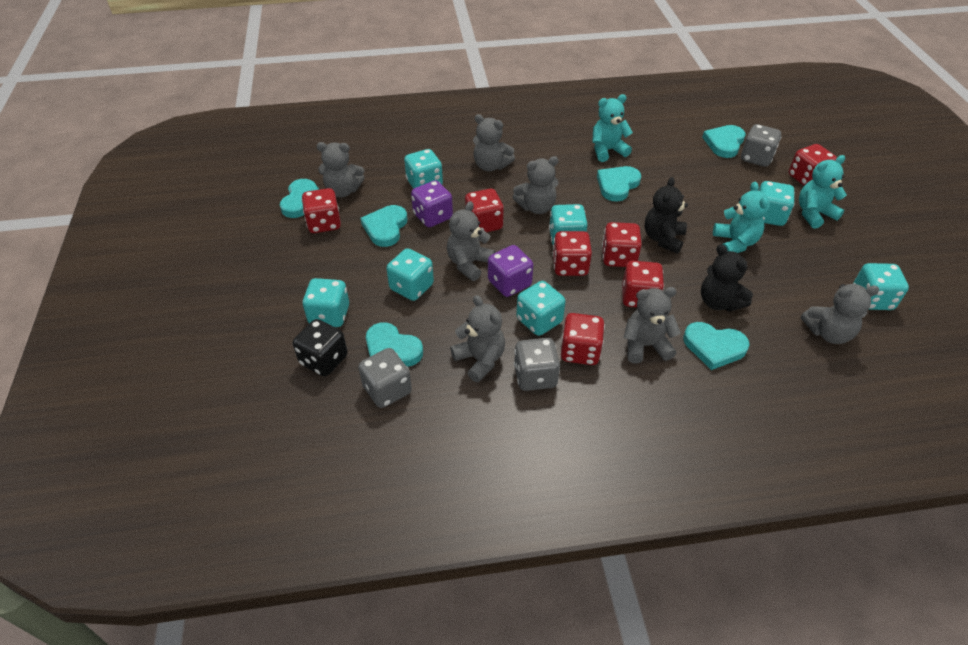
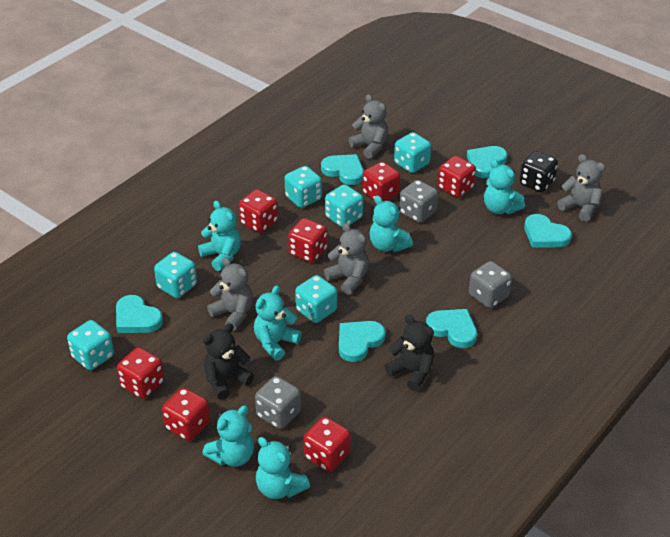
grey teddy bear: [317,142,365,198] [447,201,495,281] [450,295,505,382] [473,114,515,171] [513,156,559,214] [624,287,681,364] [801,284,879,344] = 7 -> [207,257,253,331] [324,223,369,295] [349,94,388,159] [557,154,605,222] = 4
purple dice: [411,180,453,227] [488,245,533,297] = 2 -> none = 0
turquoise dice: [302,278,349,327] [386,248,434,301] [404,149,443,189] [516,281,566,336] [549,204,588,245] [759,181,795,226] [853,263,909,310] = 7 -> [67,320,114,370] [154,252,197,298] [284,166,322,208] [295,275,337,323] [325,184,363,227] [394,132,431,173] = 6
turquoise teddy bear: [592,94,633,162] [713,182,770,253] [799,155,847,229] = 3 -> [198,201,241,271] [202,405,254,467] [254,285,302,361] [256,437,310,499] [370,196,413,252] [484,160,525,214] = 6

